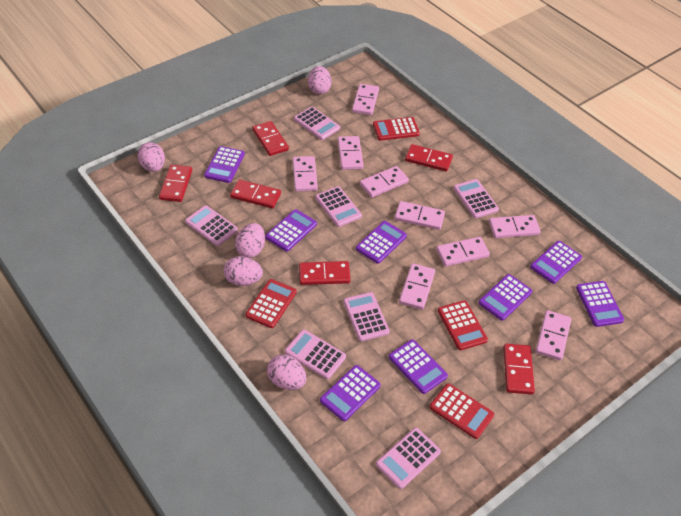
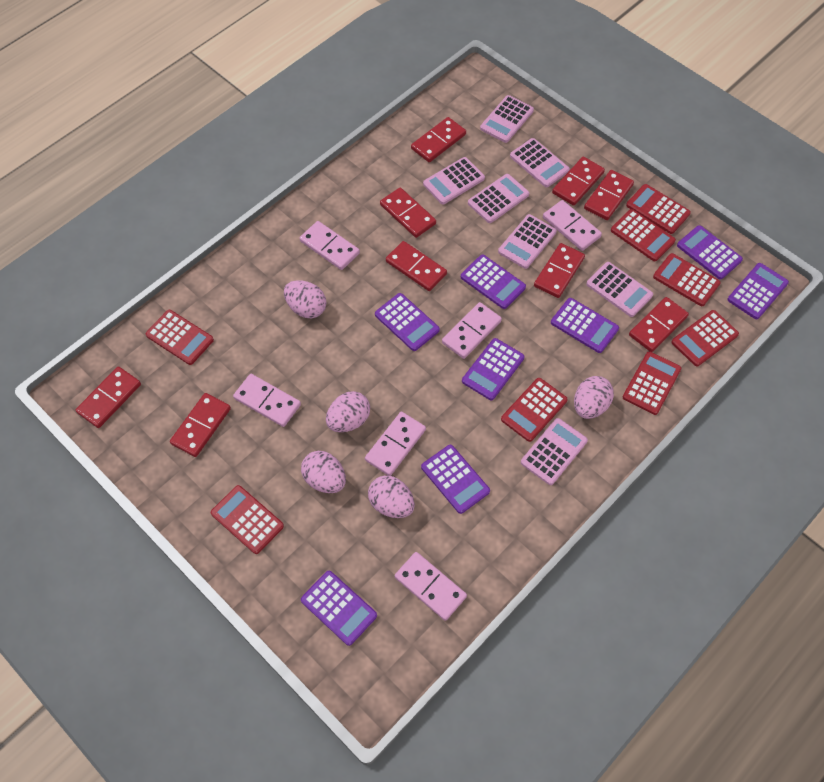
pink domino: [293,156,318,192] [338,136,364,170] [352,84,379,115] [360,166,409,198] [395,201,445,230] [399,263,435,310] [436,237,490,267] [489,215,541,238] [536,310,571,361] = 9 -> [233,374,301,427] [300,221,360,270] [365,412,426,476] [395,552,467,621] [442,302,502,359] [543,200,602,251] = 6
red calculator: [245,279,297,328] [373,117,420,141] [430,383,494,439] [438,300,488,350] = 4 -> [146,310,214,365] [211,485,284,554] [501,378,568,442] [611,209,676,261] [623,351,682,415] [626,184,691,234] [653,253,721,306] [672,310,739,366] = 8
red domino: [159,165,192,202] [230,180,281,209] [252,121,289,156] [299,261,350,285] [405,144,453,172] [503,344,535,395] = 6 -> [76,367,141,428] [170,393,231,457] [380,188,436,238] [386,241,447,291] [411,117,466,162] [534,243,585,298] [552,157,605,206] [584,170,634,220] [629,297,689,352] = 9

